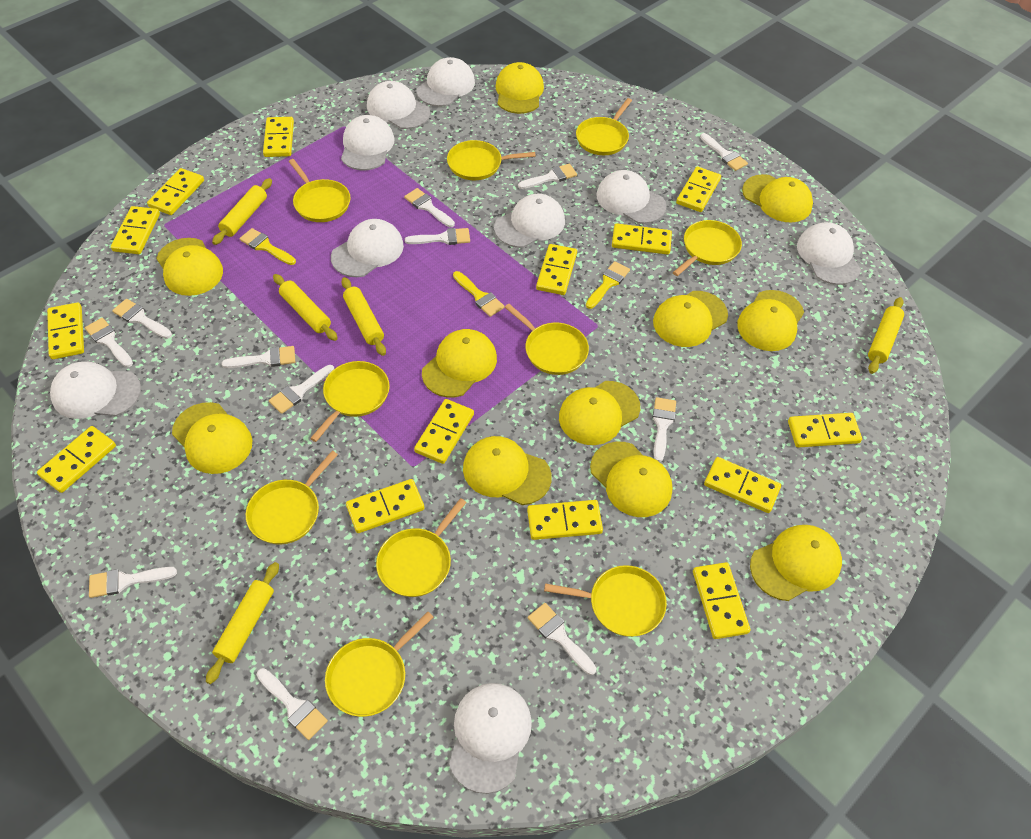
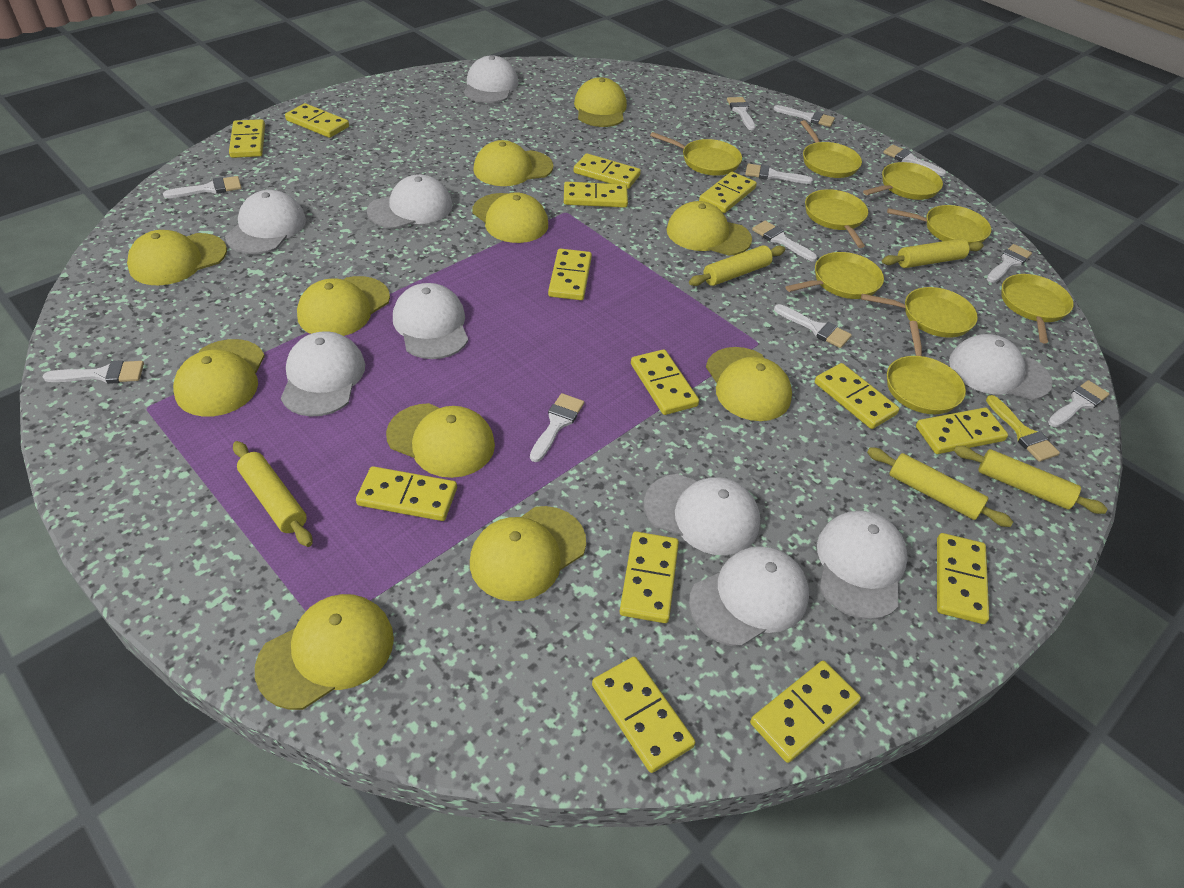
white brush: [85,318,133,367] [89,567,177,598] [112,299,172,339] [222,346,295,368] [257,668,328,740] [269,365,334,414] [404,188,455,227] [405,228,470,245] [518,164,577,189] [528,603,596,675] [652,397,676,462] [700,133,748,171] = 12 -> [43,360,144,384] [163,176,242,198] [530,393,584,462] [727,97,756,130] [745,163,813,184] [752,221,817,261] [773,105,835,127] [774,304,852,348] [883,145,946,176] [987,244,1032,283] [1048,380,1109,427] = 11
yellow brush: [239,228,296,265] [453,271,505,317] [586,261,630,309] = 3 -> [986,395,1060,462] = 1
yellow pan: [246,451,338,544] [289,159,351,222] [310,361,390,442] [325,612,433,717] [376,498,467,597] [447,140,536,180] [504,304,589,375] [544,565,667,637] [576,98,632,155] [673,220,742,276] = 10 -> [650,132,742,176] [786,252,884,299] [800,120,862,178] [805,189,868,248] [861,287,978,338] [863,162,943,200] [887,205,991,244] [887,321,966,414] [1001,274,1074,343] = 9

